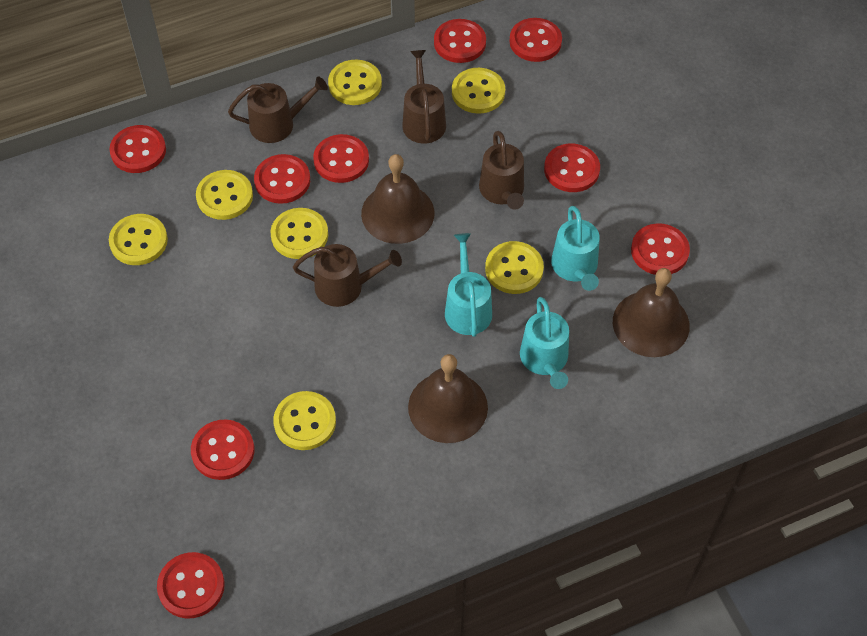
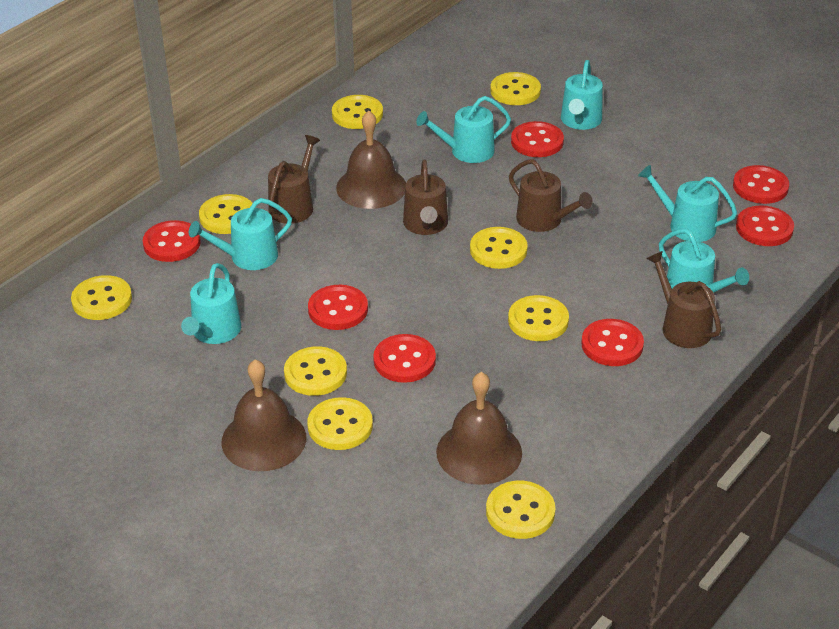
red button: [109,125,166,173] [157,552,225,618] [191,420,254,480] [254,154,310,204] [313,134,369,183] [434,19,486,63] [509,18,562,62] [544,144,600,192] [631,223,690,275] = 9 -> [143,220,201,262] [308,285,368,330] [373,334,436,383] [511,121,564,157] [581,319,644,366] [733,165,789,204] [736,205,794,246] = 7
turquoise watering can: [445,233,492,337] [520,297,569,389] [551,206,600,291] = 3 -> [181,263,241,344] [189,198,292,270] [416,96,511,163] [561,60,603,130] [638,165,737,242] [659,229,749,293] = 6
yellow button: [109,214,168,265] [196,170,253,220] [270,208,328,259] [273,391,336,450] [328,60,382,105] [452,68,505,114] [485,241,544,294] = 7 -> [71,275,132,320] [199,194,253,234] [284,346,347,396] [308,397,373,450] [332,95,383,129] [470,227,528,269] [486,481,555,539] [490,72,541,105] [508,295,569,341] = 9

